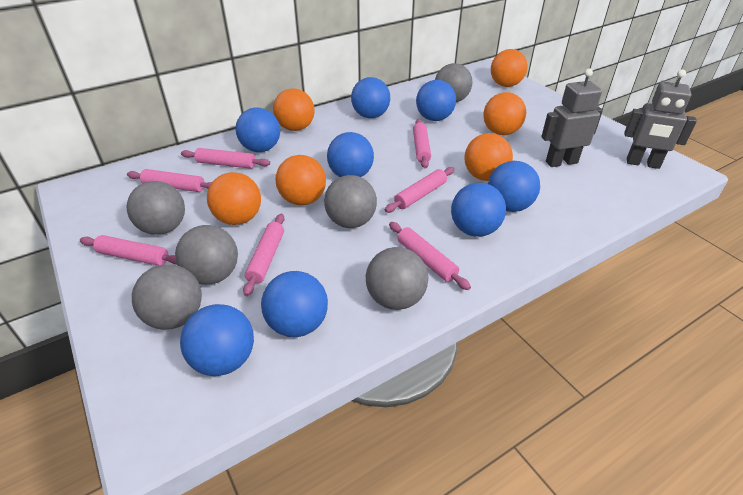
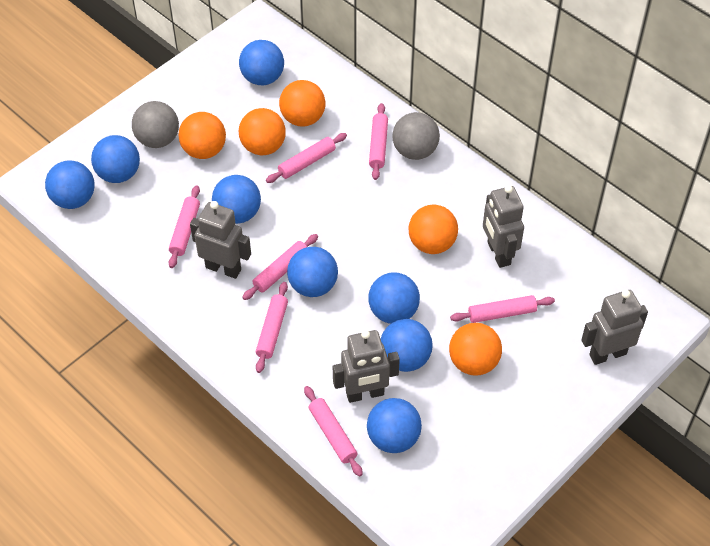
grey ball: [126,181,185,235] [132,264,202,330] [175,225,238,285] [324,175,377,228] [366,247,428,310] [435,63,473,102] = 6 -> [132,101,179,148] [392,112,440,160] = 2
grey robot: [541,69,603,167] [624,69,697,169] = 2 -> [190,201,251,279] [333,330,400,403] [483,185,524,268] [581,290,648,365] = 4
orange ball: [207,172,261,225] [273,88,314,131] [275,155,326,205] [464,133,513,181] [483,92,526,135] [491,49,527,87] = 6 -> [179,112,226,159] [239,108,286,155] [279,80,325,127] [409,205,458,254] [449,323,502,376] = 5

